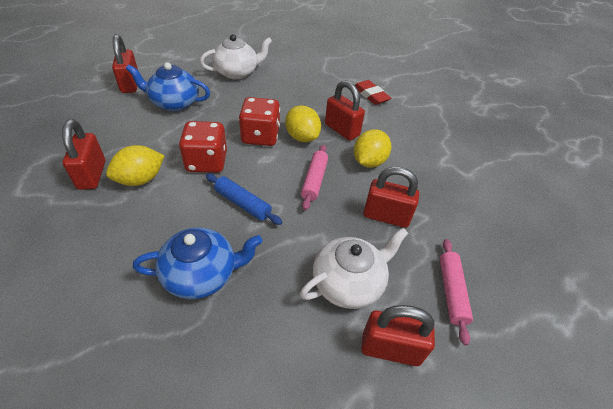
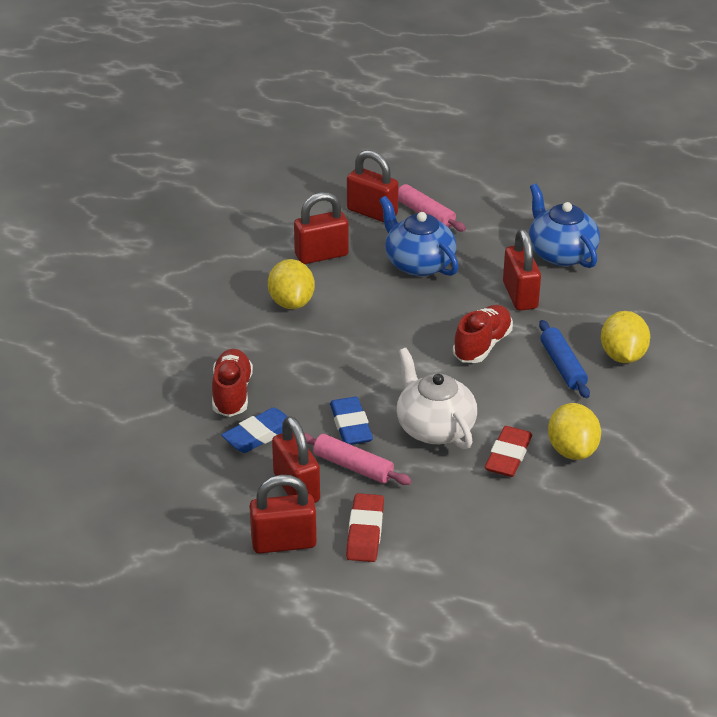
blue eraser: none = 0 -> [221,407,288,453] [330,397,373,445] = 2
red dice: [179,121,227,173] [239,97,280,146] = 2 -> none = 0
red eraser: [355,80,391,105] = 1 -> [346,493,384,562] [485,426,532,477] = 2
red shoe: none = 0 -> [212,349,253,417] [453,305,513,363] = 2
white teapot: [200,34,272,79] [300,228,409,309] = 2 -> [397,348,477,449] = 1

